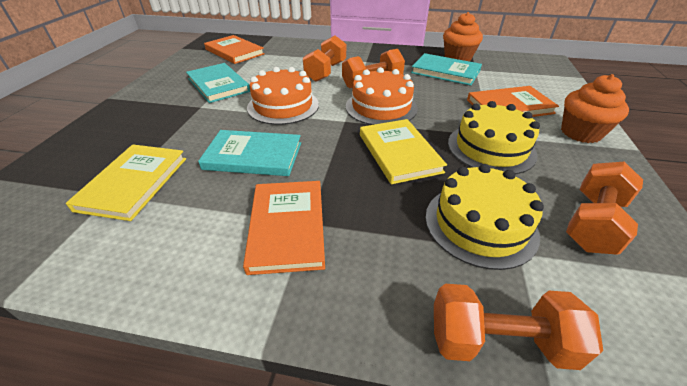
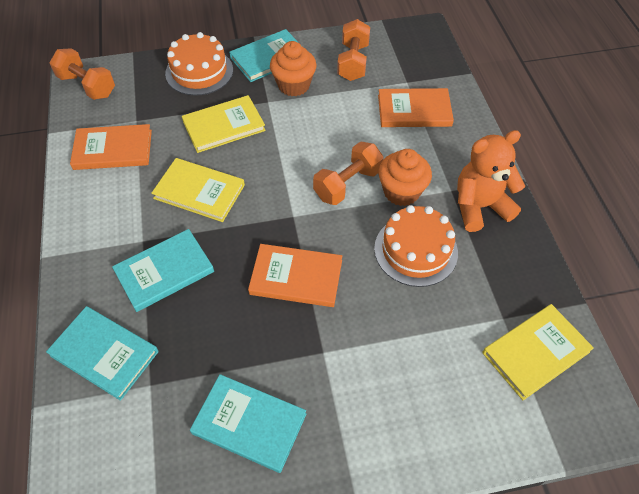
orange dumbbell: [303,35,346,82] [342,49,405,88] [434,284,603,370] [566,161,643,255] = 4 -> [50,48,115,100] [313,141,384,205] [337,19,370,81] = 3
orange teddy bear: none = 0 -> [457,130,525,232] = 1
turquoise book: [186,63,250,103] [198,130,301,176] [411,53,482,86] = 3 -> [46,306,159,401] [112,229,214,312] [190,374,306,473] [229,29,299,82] = 4
yellow book: [66,145,186,221] [360,119,447,184] = 2 -> [151,158,245,222] [182,95,266,153] [483,304,594,400] = 3
yellow cake: [425,164,544,270] [448,101,540,174] = 2 -> none = 0

